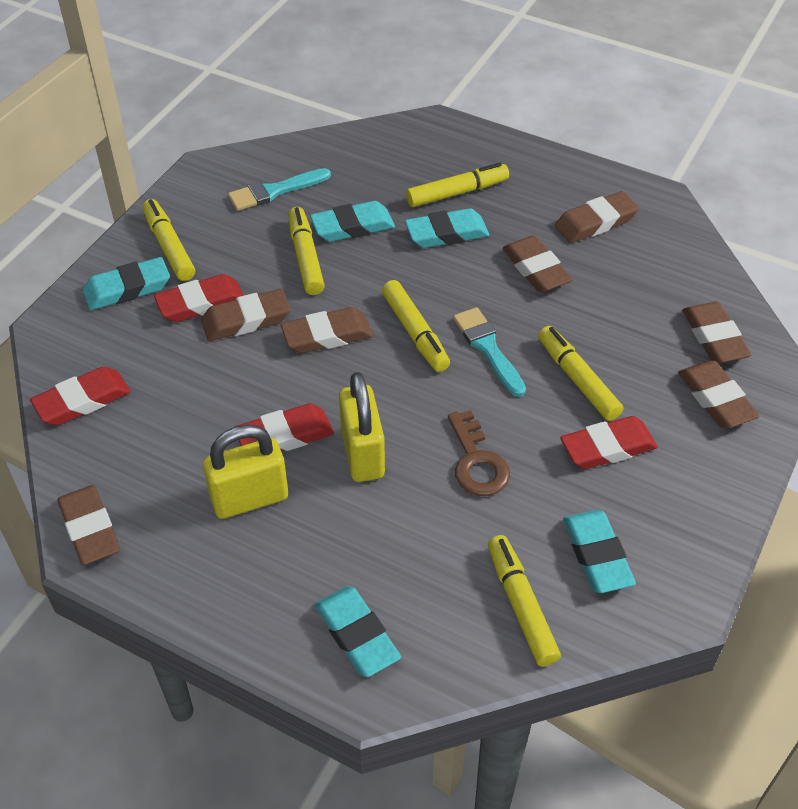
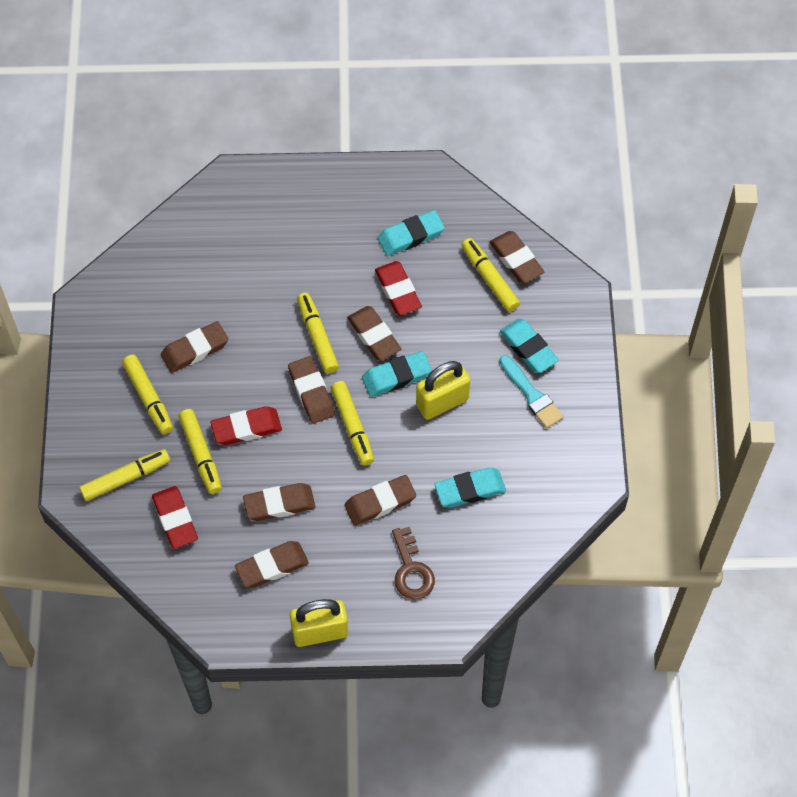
red eraser: [30,366,131,425] [154,274,244,322] [235,403,334,451] [560,416,658,469] = 4 -> [152,486,198,549] [210,406,282,445] [375,261,422,315] = 3
turquoise brush: [228,168,331,211] [453,307,526,397] = 2 -> [499,355,564,428] = 1
turquoise eraser: [83,257,170,310] [310,201,395,242] [315,586,401,677] [405,208,489,248] [563,510,636,593] = 5 -> [362,351,432,397] [378,210,445,256] [434,467,506,508] [500,319,559,373] = 4

